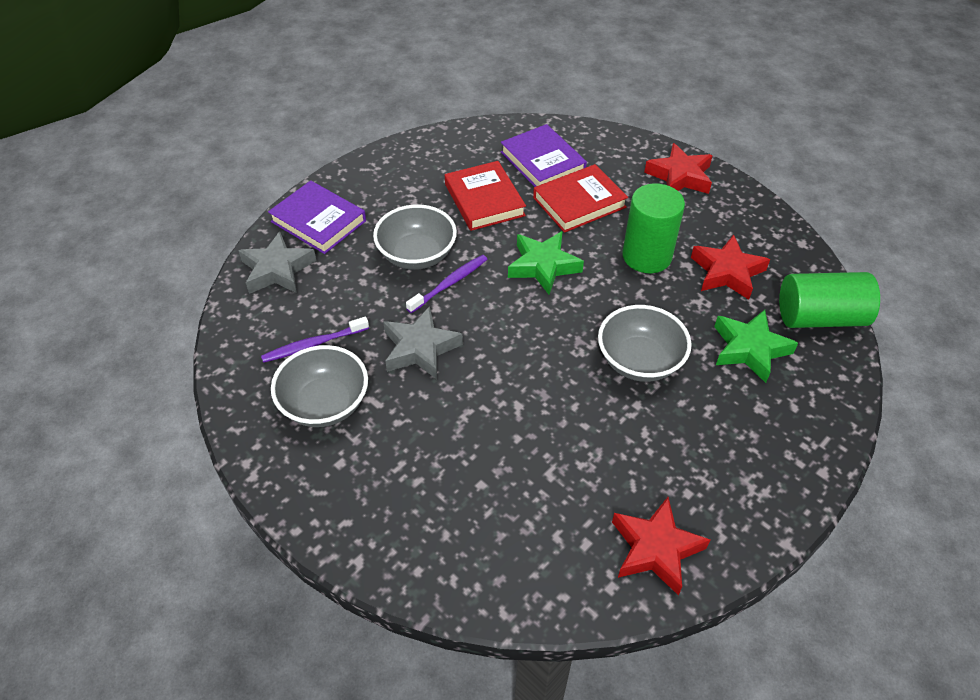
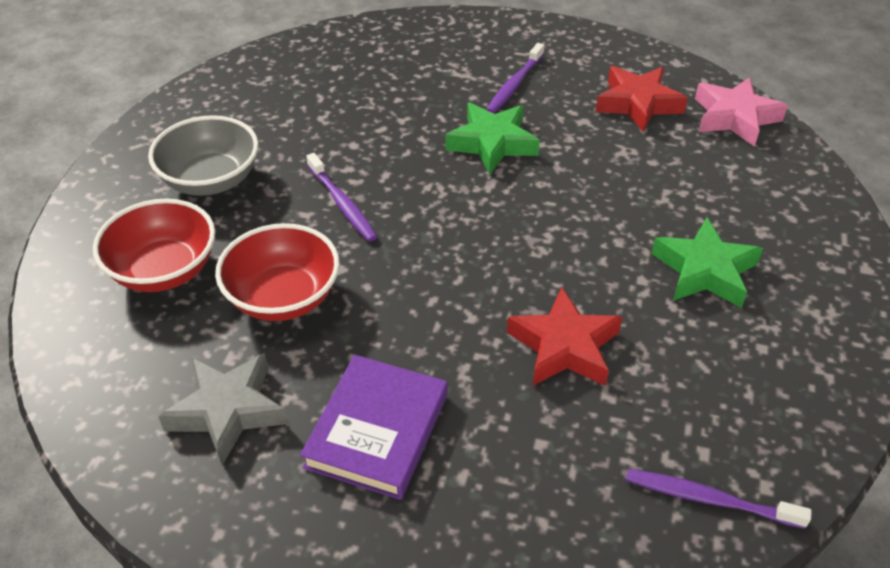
green cylinder: [622,183,685,273] [779,272,880,328] = 2 -> none = 0
grey bowl: [271,345,368,427] [373,205,457,270] [598,305,692,382] = 3 -> [148,115,259,196] = 1
grey star: [238,231,317,294] [383,306,463,379] = 2 -> [158,353,288,466] = 1
pink star: none = 0 -> [695,77,788,147] = 1
purple book: [268,180,366,254] [501,124,587,187] = 2 -> [300,355,447,500] = 1
purple toothbrush: [261,316,369,363] [406,255,487,313] = 2 -> [306,153,378,242] [486,43,544,114] [626,469,812,529] = 3
red book: [445,161,526,231] [533,164,628,233] = 2 -> none = 0
red bowl: none = 0 -> [93,199,215,292] [215,223,340,321] = 2
red star: [612,497,710,596] [644,143,713,194] [691,235,770,300] = 3 -> [507,287,622,386] [595,66,688,133] = 2

